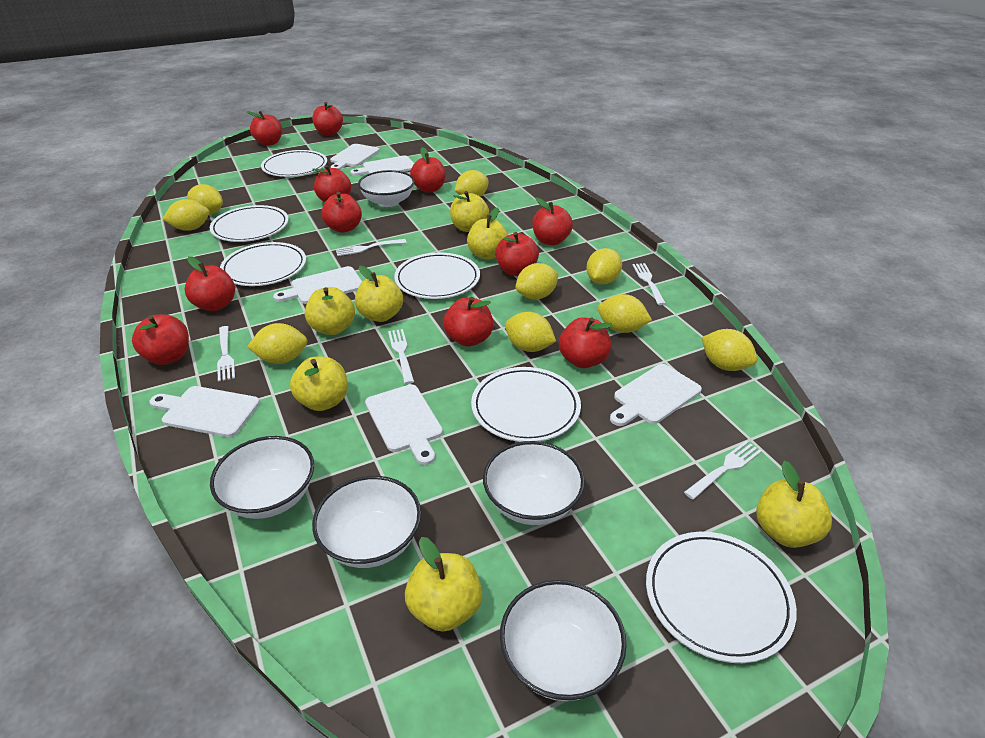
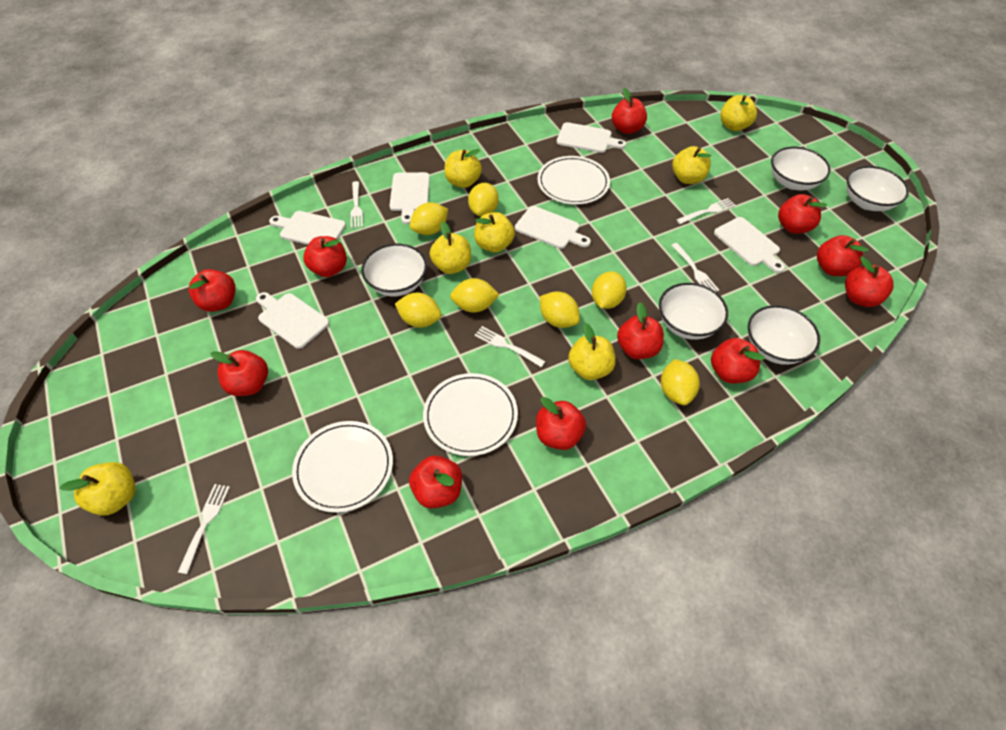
white plate: [210,205,289,242] [220,242,306,286] [261,150,327,177] [394,253,480,299] [471,367,581,442] [646,532,797,663] = 6 -> [292,421,393,513] [423,373,518,456] [537,156,610,205] = 3
yellow lemon: [163,199,210,231] [187,184,223,215] [247,323,308,364] [455,170,489,197] [505,312,556,352] [516,263,559,299] [586,248,622,284] [598,294,652,333] [701,329,757,371] = 9 -> [395,293,441,328] [410,202,448,235] [450,278,500,313] [468,183,499,216] [540,292,580,328] [592,272,626,309] [661,359,700,405] = 7

